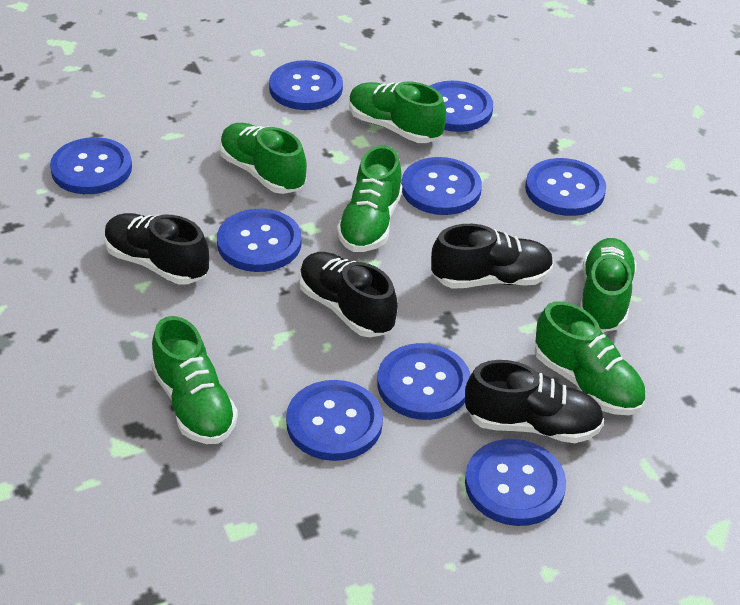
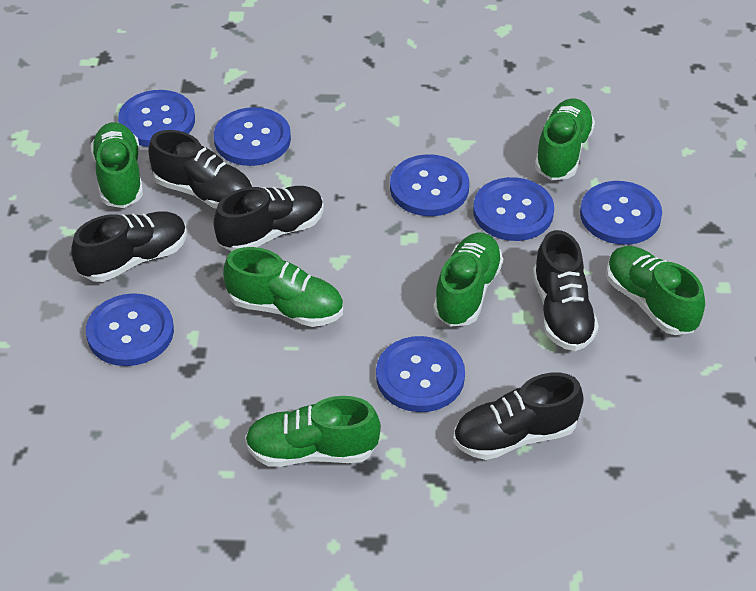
black shoe: [104,213,209,285] [299,252,398,337] [431,224,554,289] [465,360,604,443] = 4 -> [71,211,187,282] [148,130,252,209] [214,186,324,251] [453,373,584,460] [533,230,599,351] = 5
blue button: [50,137,132,194] [217,209,302,272] [269,60,343,110] [286,380,383,461] [377,343,471,420] [402,157,482,215] [430,81,493,132] [465,439,566,526] [525,158,606,216] = 9 -> [86,293,174,366] [118,90,195,147] [214,107,291,166] [376,336,465,412] [390,154,469,216] [473,177,554,241] [580,181,662,245] = 7

